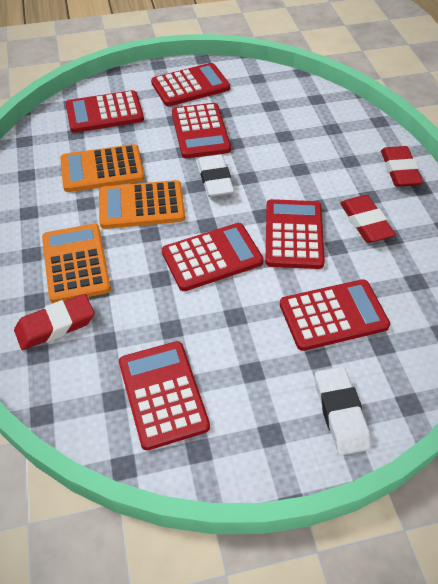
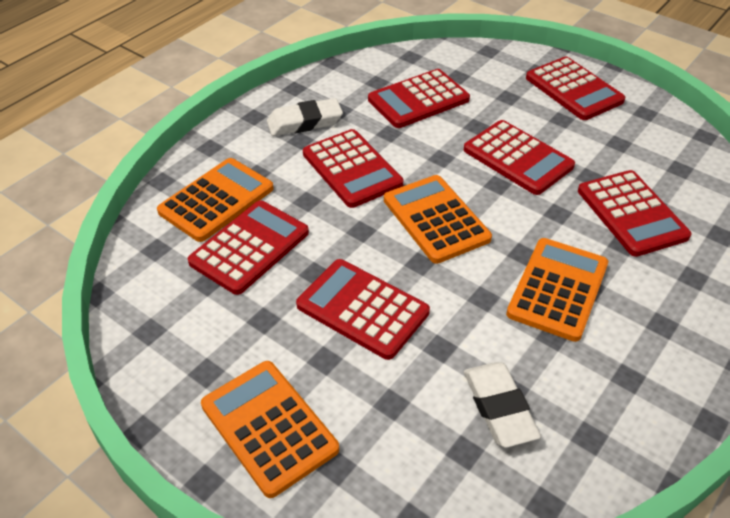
orange calculator: [42,224,111,303] [60,144,144,192] [99,180,185,229] = 3 -> [157,158,274,242] [201,361,339,498] [384,175,492,264] [506,238,608,342] = 4
red eraser: [14,294,95,350] [340,195,396,243] [381,146,423,187] = 3 -> none = 0

